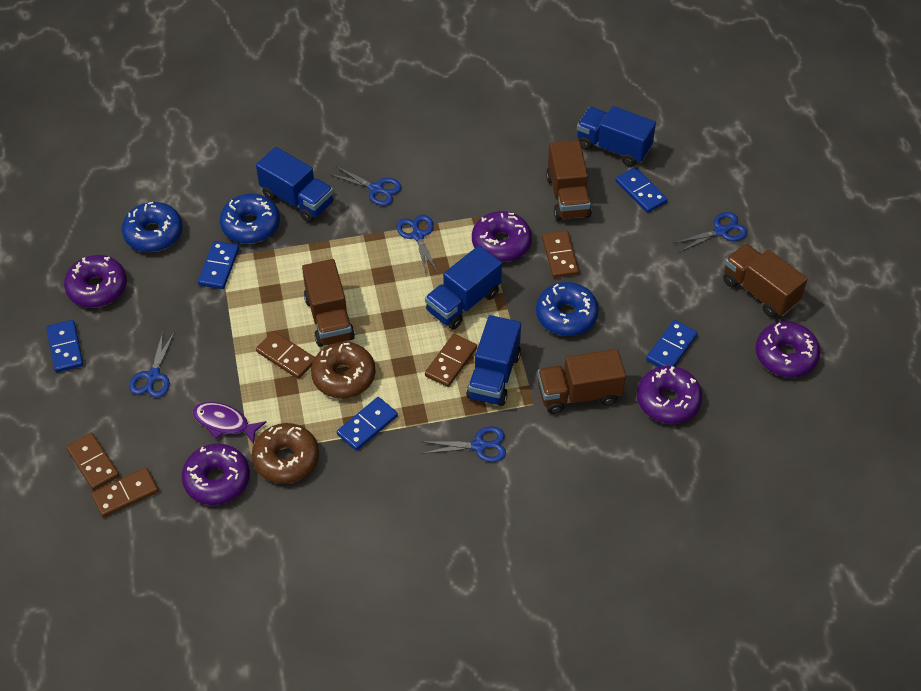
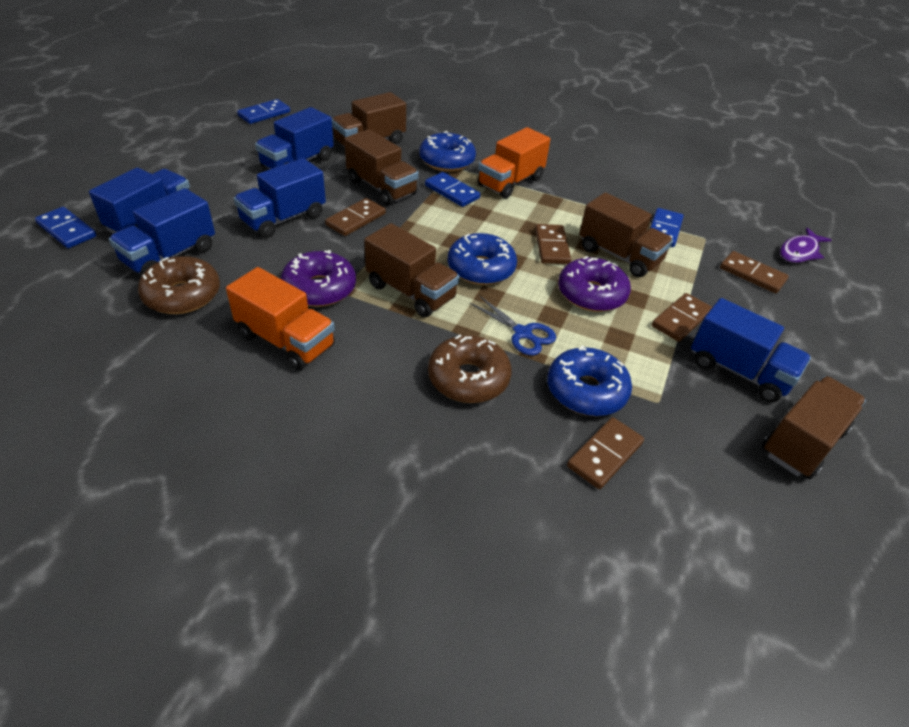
blue domino: [46,320,83,372] [198,241,239,289] [337,397,398,451] [615,167,668,213] [646,320,698,367] = 5 -> [35,207,97,248] [237,99,290,124] [425,172,481,207] [650,208,684,247] = 4
blue scissors: [129,331,175,398] [330,166,402,206] [396,215,438,273] [422,427,506,462] [675,212,748,252] = 5 -> [470,296,556,356] = 1
blue truck: [256,147,333,223] [425,246,502,330] [466,315,521,406] [577,106,656,167] = 4 -> [89,168,190,234] [109,188,215,275] [234,158,326,238] [255,107,334,169] [691,298,811,403] = 5
brown truck: [302,259,355,347] [537,349,626,414] [546,140,592,220] [723,243,808,318] = 4 -> [332,92,406,147] [344,129,418,206] [364,223,460,317] [579,193,673,277] [761,376,866,479] = 5
orange truck: none = 0 -> [226,267,335,370] [477,127,550,199] = 2
purple donut: [64,255,127,308] [182,444,250,505] [472,211,532,262] [637,366,702,424] [756,322,820,377] = 5 -> [281,250,356,307] [558,256,631,312] = 2

